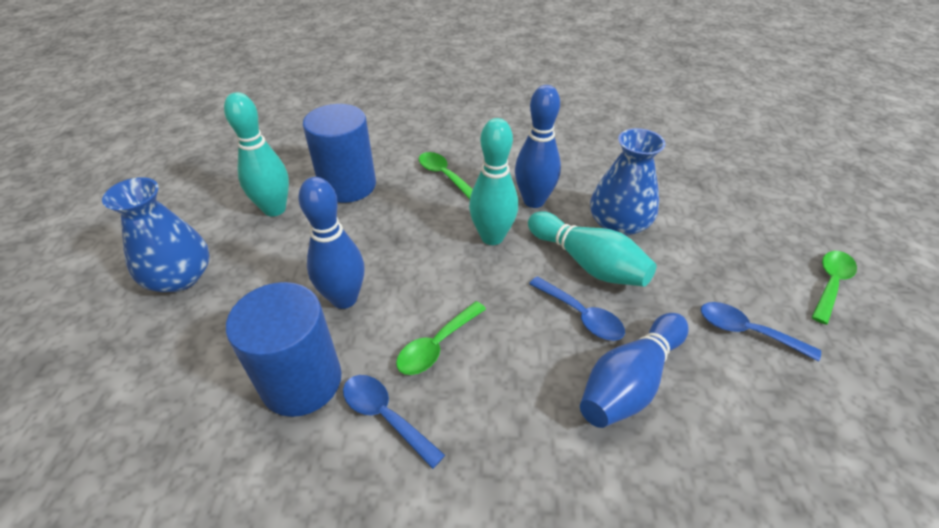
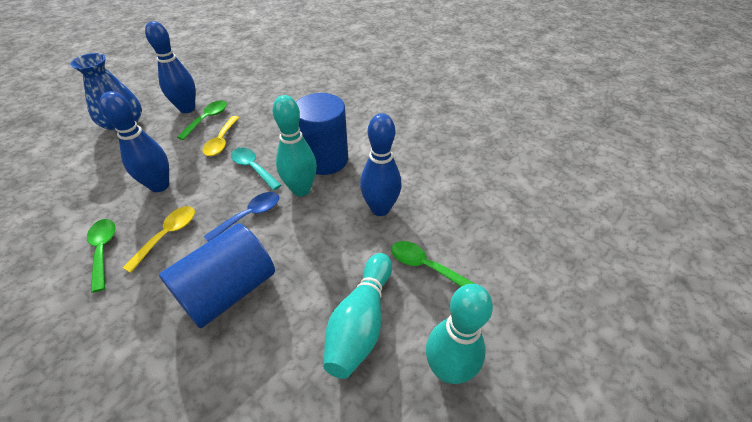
blue spoon: [343,375,445,469] [529,276,625,341] [701,302,821,362] = 3 -> [204,192,279,242] = 1
blue vase: [102,177,210,292] [590,128,666,236] = 2 -> [70,53,142,132] = 1
turquoise spoon: none = 0 -> [231,148,281,190] = 1
yellow spoon: none = 0 -> [123,206,195,273] [203,116,239,156] = 2

